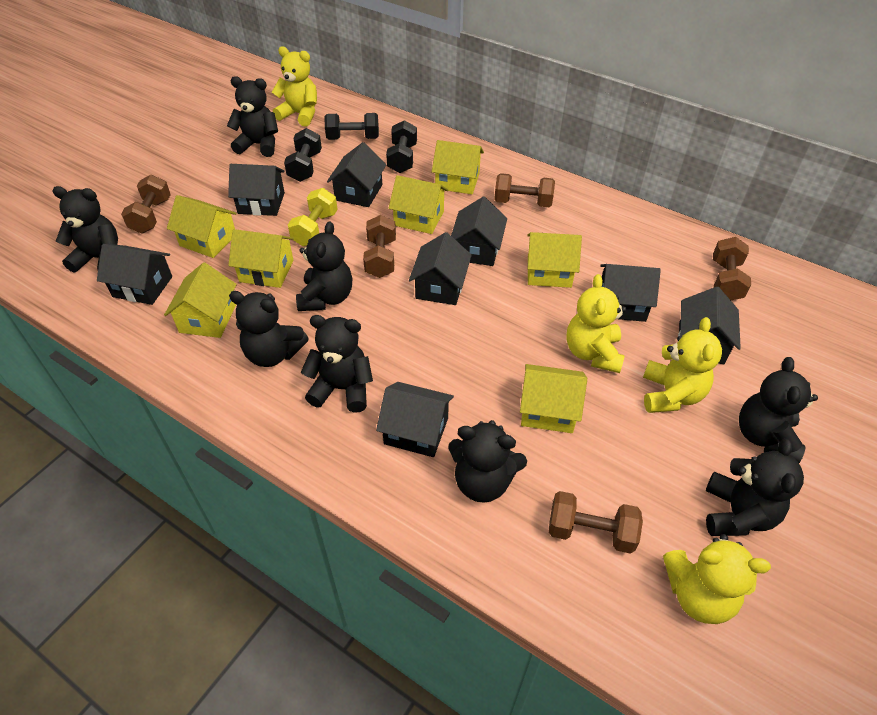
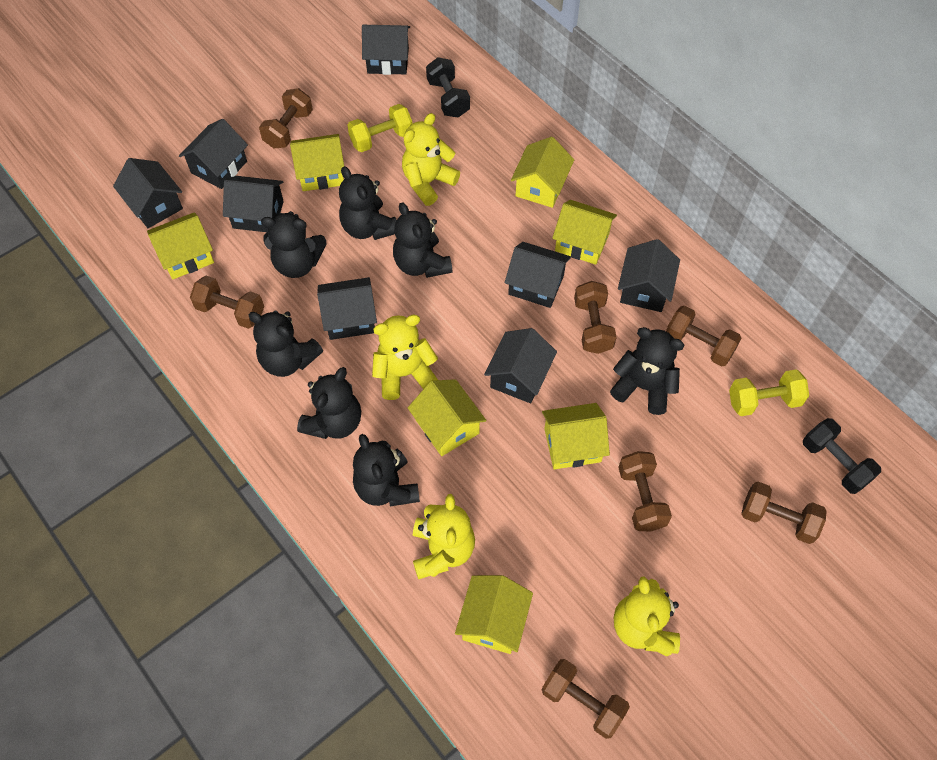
black dumbbell: [284,128,322,182] [325,113,379,140] [386,120,417,173] = 3 -> [426,57,470,117] [803,418,881,494] = 2
black teddy bear: [53,186,118,273] [227,76,278,157] [229,291,309,367] [296,221,352,311] [301,315,373,413] [448,420,527,503] [706,438,804,536] [739,357,818,463] = 8 -> [249,311,323,377] [261,211,327,278] [297,367,361,439] [339,166,396,240] [353,434,420,506] [393,202,453,278] [610,327,684,415] = 7
brown dumbbell: [121,175,171,233] [363,215,396,278] [494,173,555,207] [549,491,643,554] [713,237,751,300] = 5 -> [190,275,264,329] [259,88,313,148] [542,659,630,739] [574,281,617,354] [618,451,672,531] [666,306,741,367] [741,481,827,544] = 7
yellow dumbbell: [288,188,338,246] = 1 -> [347,104,413,152] [729,369,809,416] = 2

